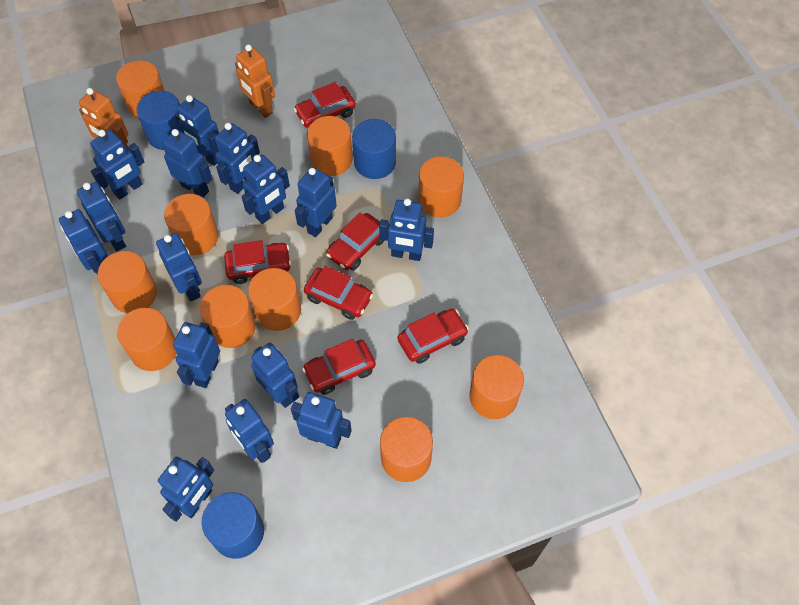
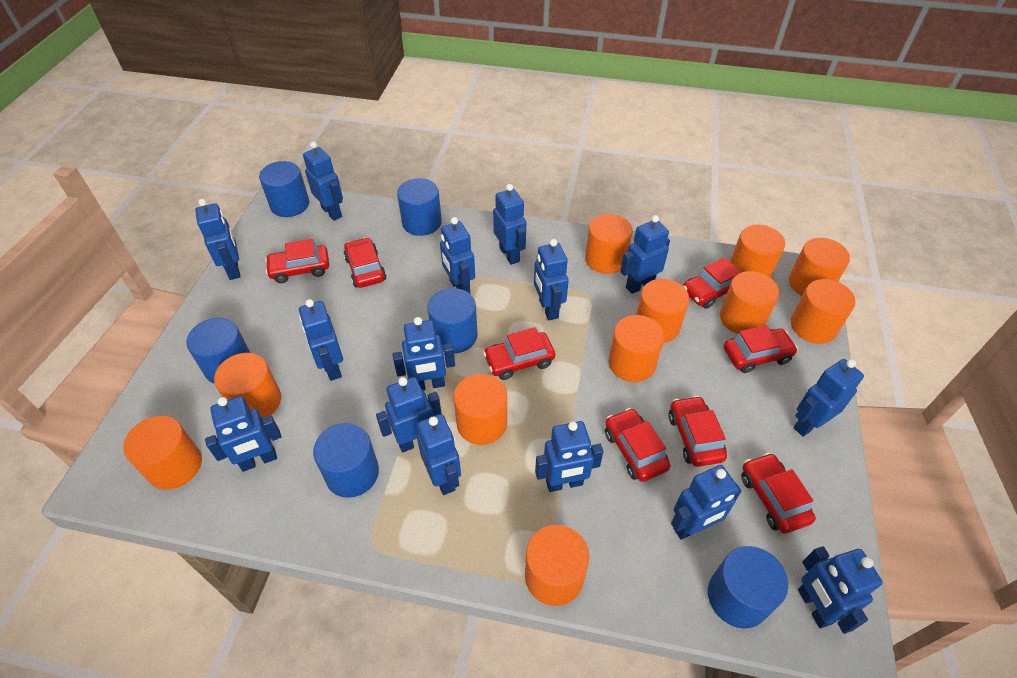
blue cylinder: [136,91,181,150] [202,492,264,559] [352,119,396,179] = 3 -> [186,318,250,384] [259,161,309,217] [313,423,379,498] [397,178,442,236] [427,288,478,353] [708,546,788,629] = 6
orange cylinder: [98,251,157,313] [116,60,165,119] [117,308,177,371] [164,194,219,255] [200,285,256,348] [248,268,301,331] [307,116,353,176] [380,417,433,482] [418,156,464,217] [469,355,524,419] = 10 -> [123,416,202,490] [214,353,281,418] [453,374,507,445] [525,525,589,606] [585,214,633,274] [608,315,664,382] [636,279,689,343] [720,271,779,334] [730,224,785,278] [789,238,850,296] [791,279,856,344] = 11
orange robot: [79,88,129,149] [235,44,275,118] = 2 -> none = 0
red car: [224,240,291,284] [294,82,356,128] [302,339,376,395] [304,266,373,320] [326,213,384,271] [398,309,469,364] = 6 -> [265,239,329,283] [343,237,386,288] [483,327,555,380] [605,408,671,482] [669,396,727,467] [683,257,742,309] [724,325,798,373] [741,453,816,533] = 8

